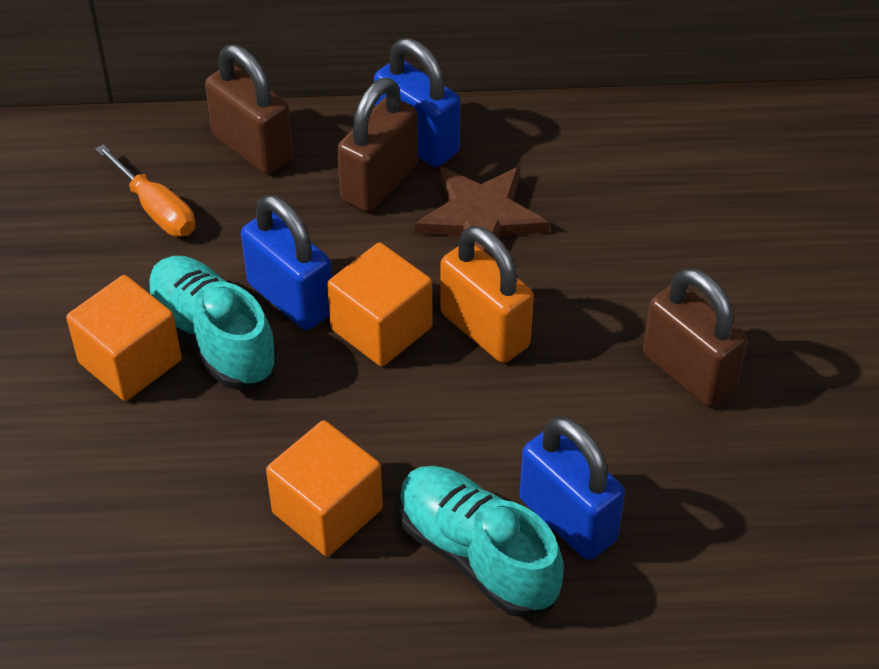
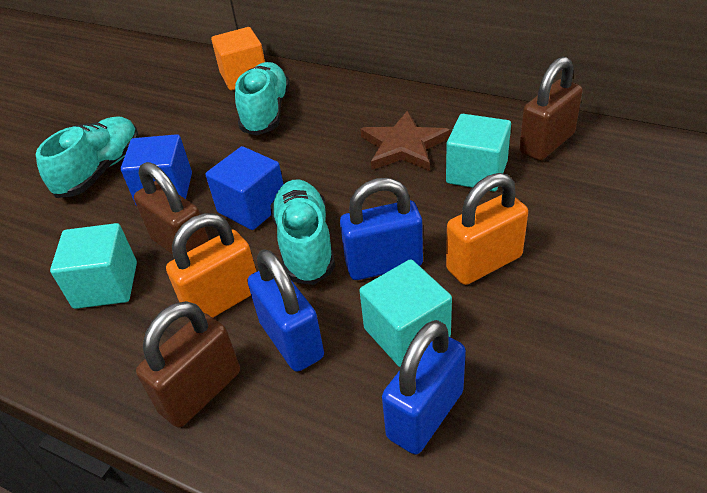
blue cube: none = 0 -> [121,134,192,206] [206,146,284,230] = 2
orange cube: [66,275,182,401] [266,420,383,556] [327,243,432,367] = 3 -> [211,27,265,90] = 1
orange padlock: [440,226,534,363] = 1 -> [166,213,257,318] [446,173,528,285] = 2
orange screwdriver: [95,144,195,237] = 1 -> none = 0
turquoise cube: none = 0 -> [50,223,137,309] [360,259,452,367] [446,114,511,191] = 3
turquoise shoe: [147,256,278,390] [399,466,564,617] = 2 -> [36,117,139,198] [235,62,290,135] [270,180,335,285] = 3

